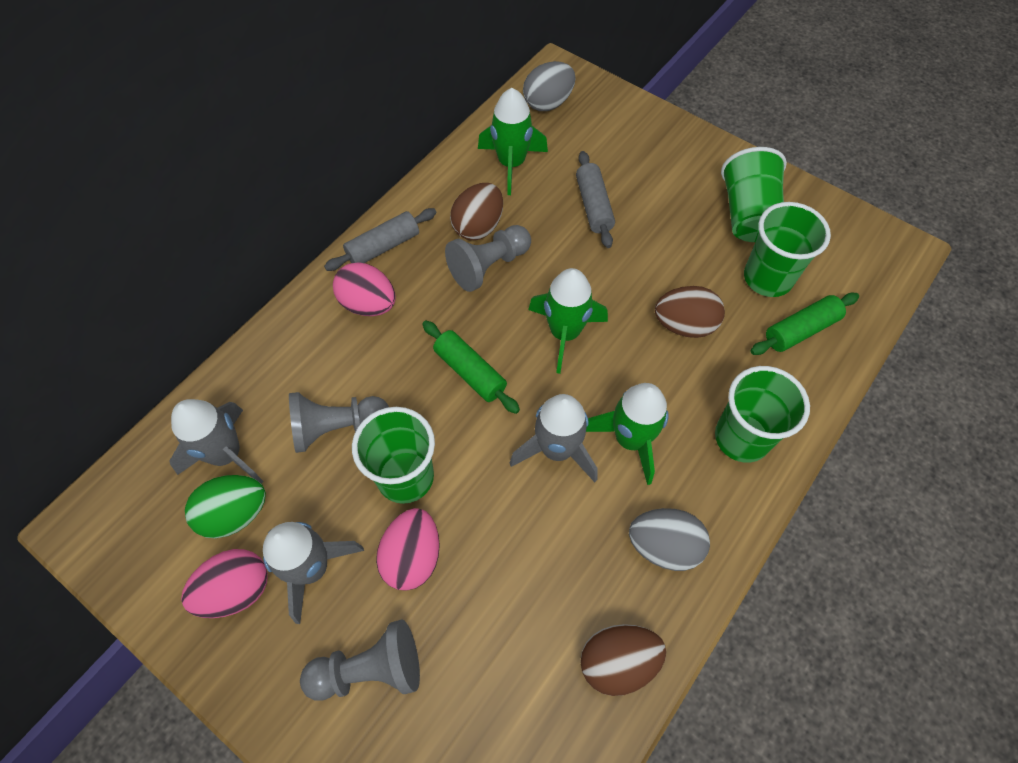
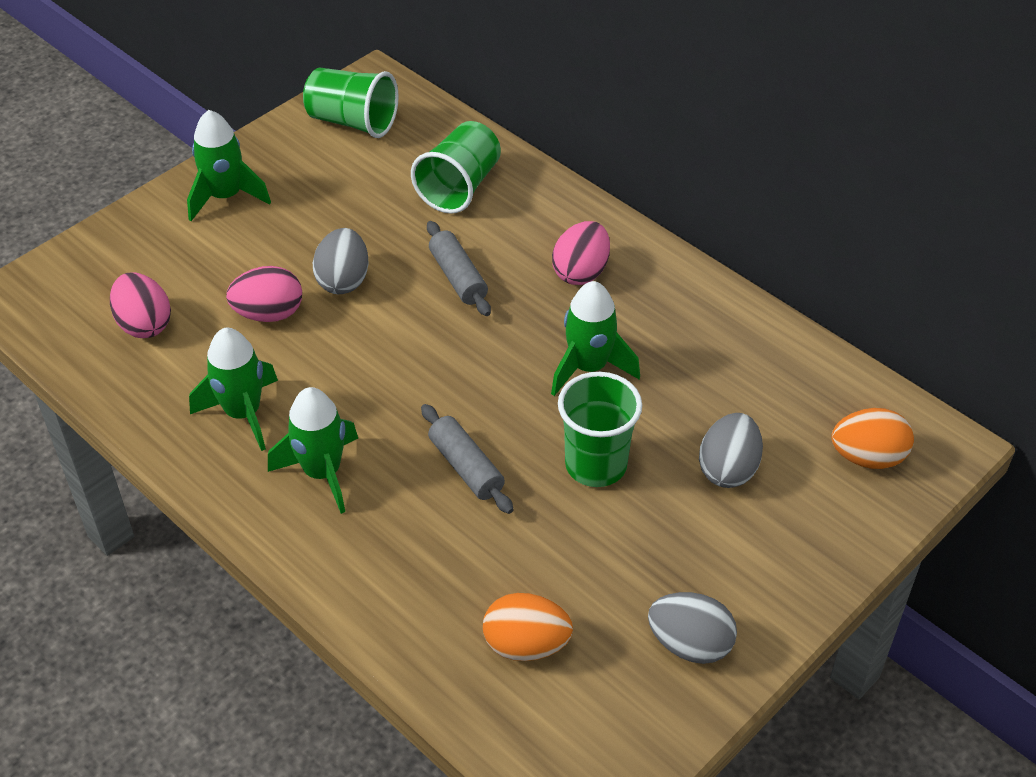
brown egg: [450,183,503,240] [580,624,666,696] [655,286,725,338] = 3 -> none = 0
green cup: [352,407,435,504] [715,366,810,463] [721,147,787,242] [744,202,831,297] = 4 -> [303,67,399,138] [411,121,501,214] [558,372,642,487] = 3
green egg: [185,475,266,538] = 1 -> none = 0
green rocket: [478,88,548,195] [528,268,608,374] [586,383,669,485] = 3 -> [187,110,271,221] [189,328,278,451] [268,387,358,514] [551,281,640,396] = 4
green rolling pin: [422,321,520,414] [750,293,859,355] = 2 -> none = 0
grey egg: [523,61,575,111] [629,508,710,571] = 2 -> [313,228,368,294] [648,592,737,664] [699,413,763,488] = 3
grey pawn: [289,392,389,453] [300,619,420,701] [445,225,531,292] = 3 -> none = 0
grey rocket: [170,399,264,484] [263,522,364,624] [510,394,598,482] = 3 -> none = 0
orange egg: none = 0 -> [483,593,573,661] [831,408,914,469] = 2

